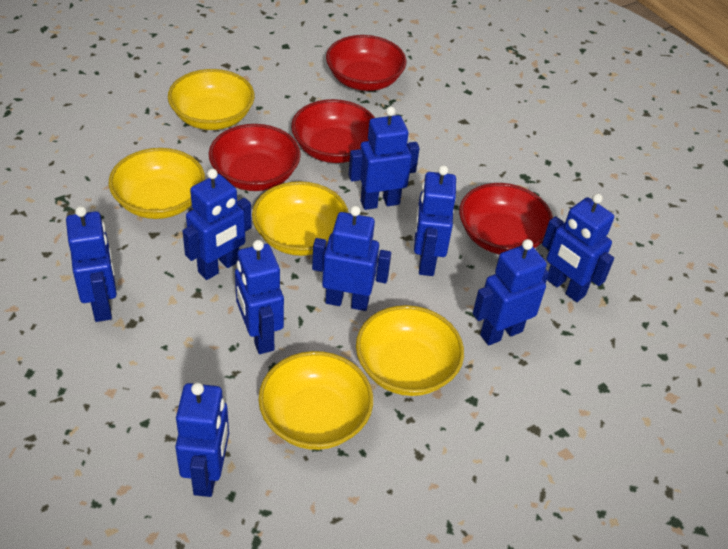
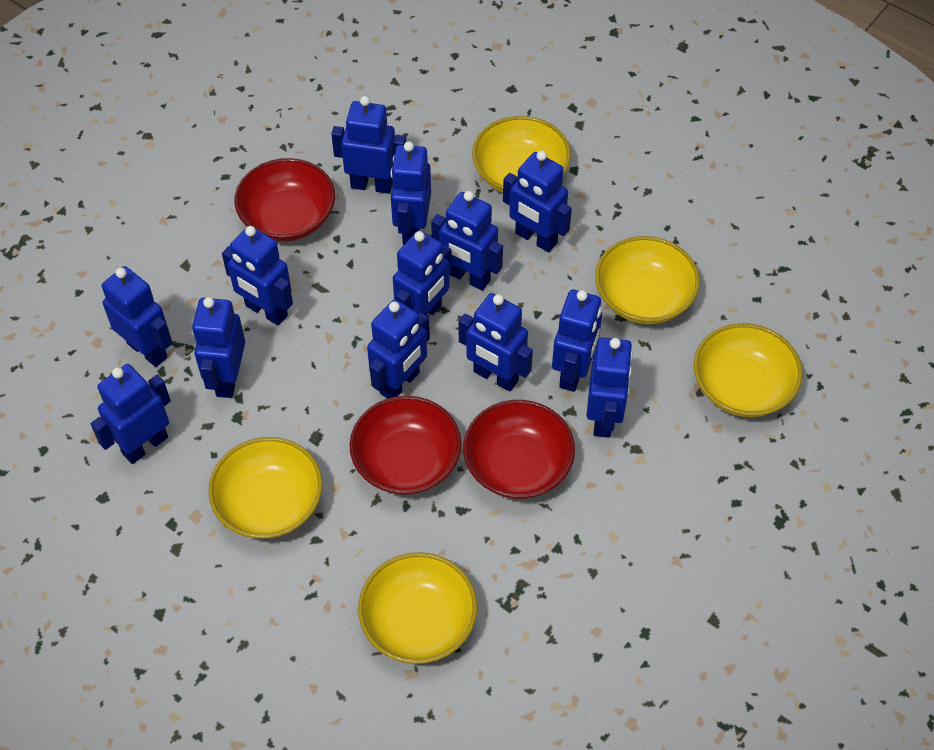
blue robot: [66,206,117,322] [175,382,229,497] [182,169,252,280] [235,240,284,354] [312,206,391,311] [349,106,420,210] [414,165,456,276] [473,239,549,345] [542,193,614,302] = 9 -> [91,364,171,464] [102,266,172,367] [192,297,245,398] [222,226,293,326] [331,96,406,194] [367,299,430,399] [391,141,431,245] [393,230,452,315] [431,191,503,291] [459,293,533,392] [503,151,572,252] [552,290,602,392] [586,338,633,438] = 13
red bowl: [209,124,301,191] [291,99,375,163] [326,35,406,91] [459,183,553,255] = 4 -> [234,158,335,241] [350,396,461,495] [463,400,575,499] = 3

